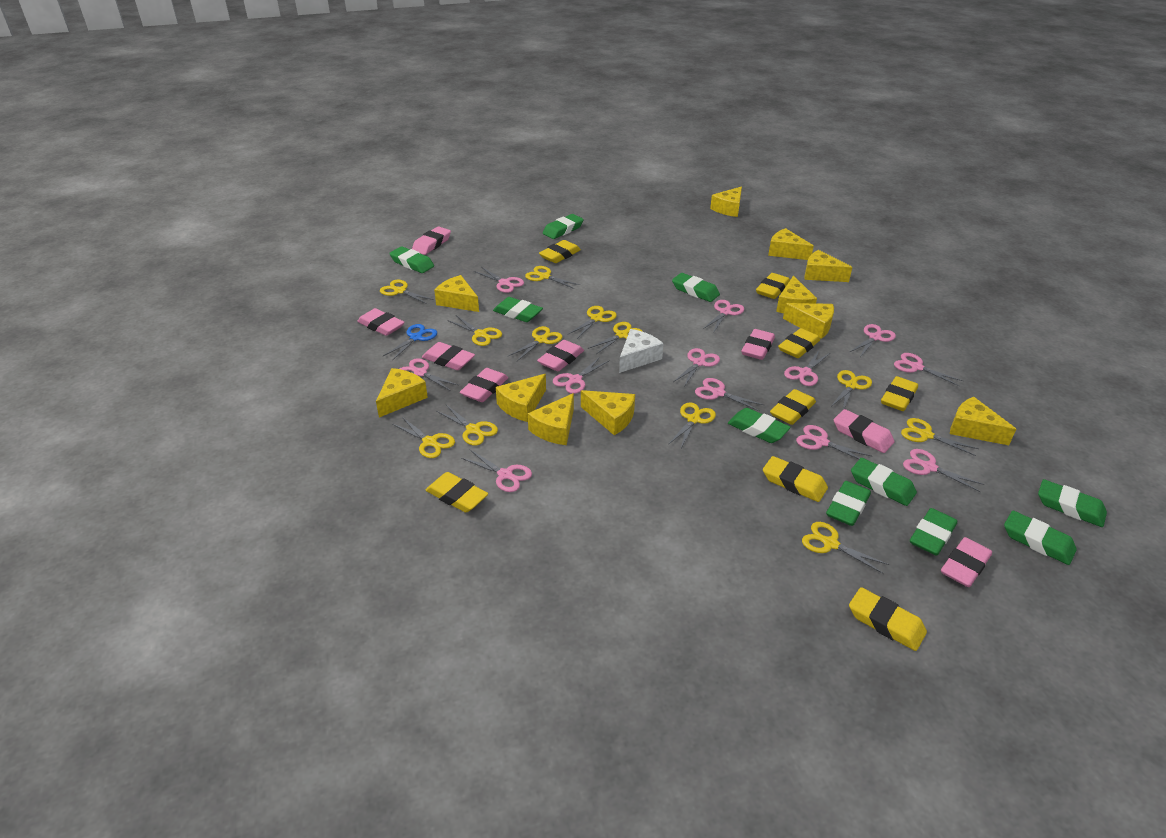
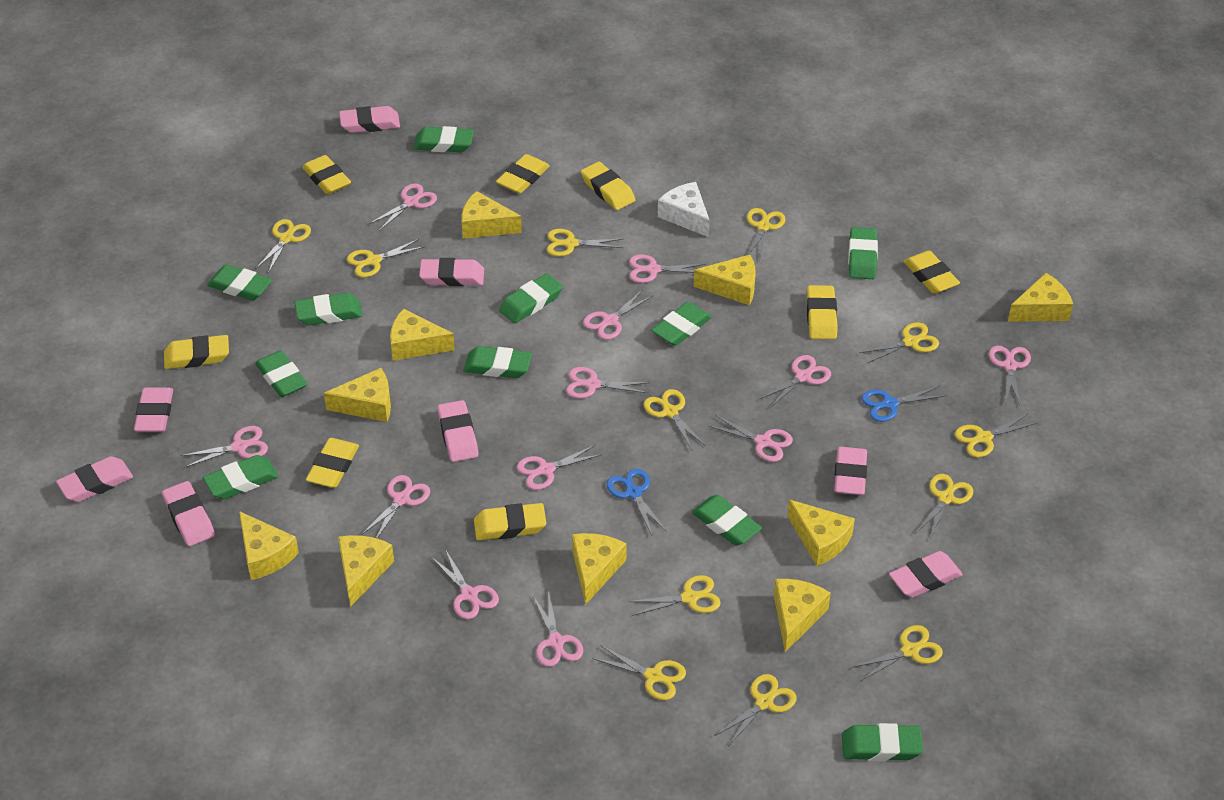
blue scissors: [383,324,437,361] = 1 -> [606,469,667,535] [862,386,944,422] = 2
green eraser: [389,246,434,273] [493,297,543,322] [543,214,584,239] [672,273,720,302] [728,408,791,443] [826,481,871,526] [851,458,917,506] [910,508,957,556] [1004,511,1077,565] [1038,479,1107,527] = 10 -> [203,455,279,499] [207,264,272,301] [255,350,307,397] [294,293,362,325] [413,126,474,152] [464,346,532,378] [499,273,563,323] [651,302,712,346] [692,495,762,545] [842,723,923,761] [848,227,878,279] = 11
yellow cheese: [376,368,428,417] [434,275,479,312] [496,374,546,422] [528,393,574,445] [581,390,635,435] [710,186,742,217] [768,228,814,260] [776,276,817,313] [783,303,834,339] [804,250,853,282] [950,397,1016,445] = 11 -> [239,511,299,580] [324,368,391,422] [338,535,394,607] [390,309,455,361] [462,191,522,239] [572,533,626,605] [694,255,755,305] [774,579,831,652] [787,500,855,566] [1008,273,1073,322] = 10

